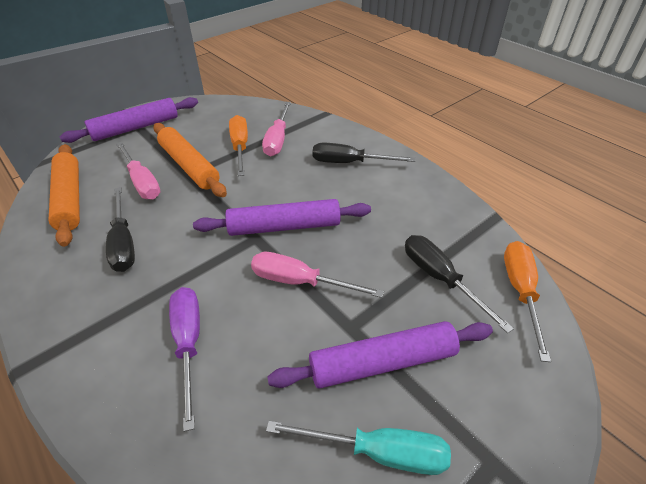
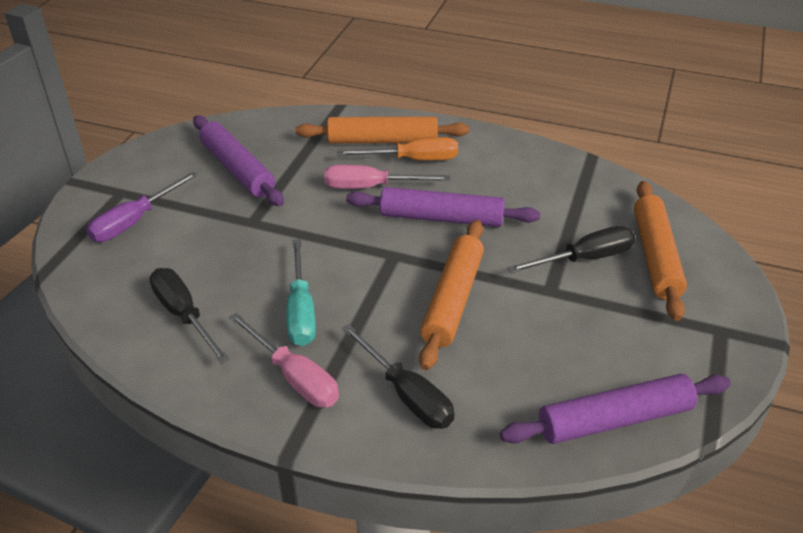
orange rolling pin: [49,144,80,247] [153,123,227,197] = 2 -> [296,116,469,144] [419,220,484,370] [634,181,687,321] = 3
orange screwdriver: [229,115,248,176] [504,241,551,362] = 2 -> [337,137,458,161] = 1
pink screwdriver: [116,142,161,200] [251,252,384,298] [262,102,291,156] = 3 -> [229,313,339,407] [324,165,450,189] = 2

